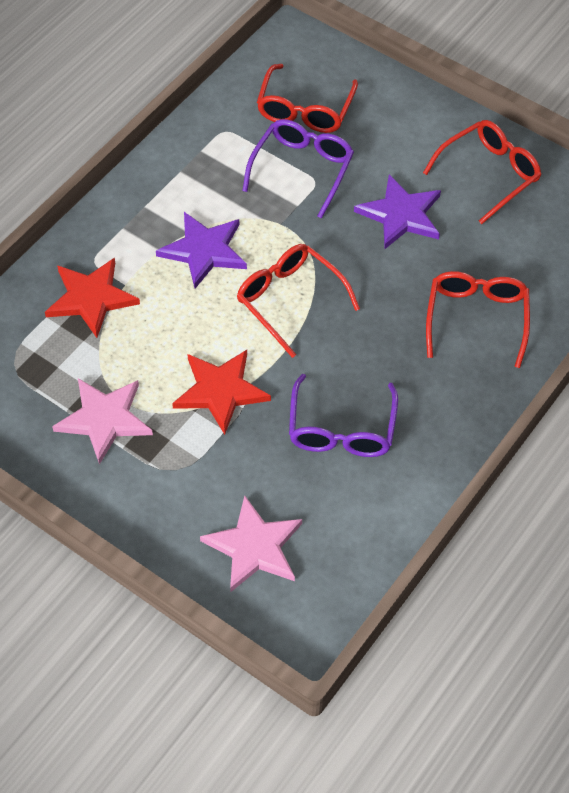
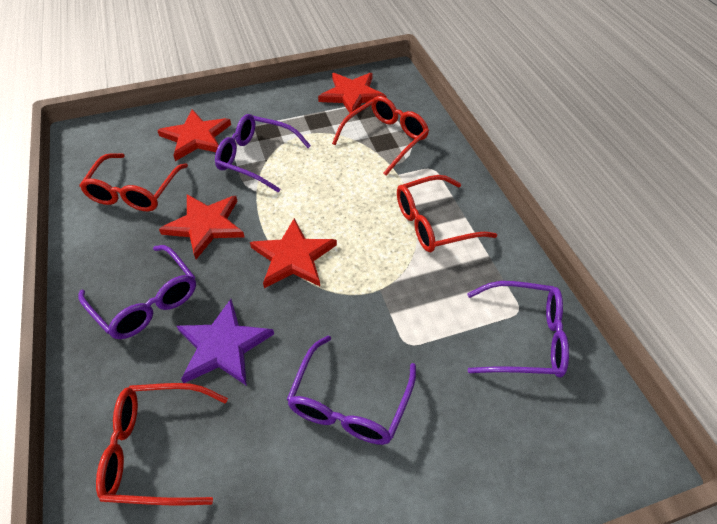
pink star: [52,378,153,465] [200,495,302,592] = 2 -> none = 0
purple glasses: [242,119,354,218] [289,374,398,457] = 2 -> [78,245,196,339] [215,114,311,193] [287,335,416,445] [467,281,569,378] = 4
purple star: [156,212,247,289] [354,174,441,249] = 2 -> [177,299,274,386] = 1
red star: [45,258,140,338] [172,350,271,435] = 2 -> [157,109,231,161] [159,194,244,259] [250,218,337,288] [318,73,386,113] = 4

